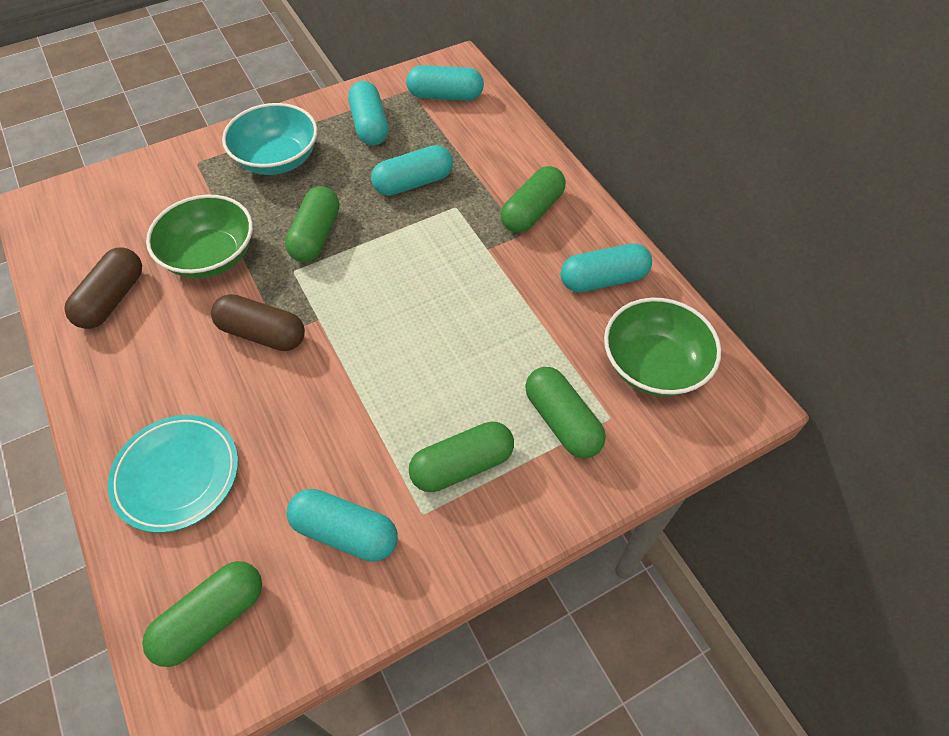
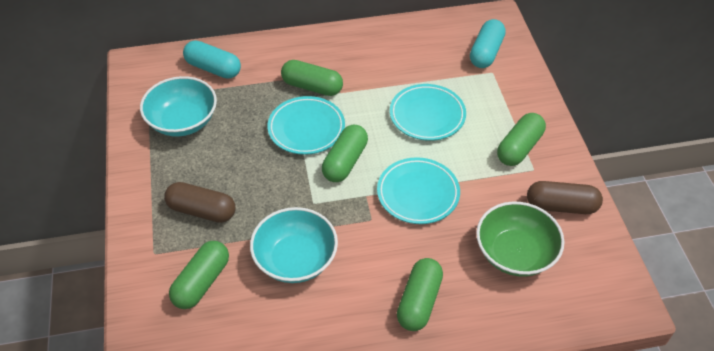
green bowl: [146,195,253,279] [604,298,721,397] = 2 -> [476,202,565,277] = 1
turquoise bowl: [222,103,318,175] = 1 -> [140,76,217,137] [250,207,338,283] = 2
turquoise capsule: [287,489,398,562] [348,81,388,145] [371,145,453,196] [406,65,484,101] [560,243,652,292] = 5 -> [183,40,241,79] [470,19,506,68] = 2
turquoise plate: [108,415,238,533] = 1 -> [267,96,345,155] [377,157,460,224] [390,84,466,141] = 3

